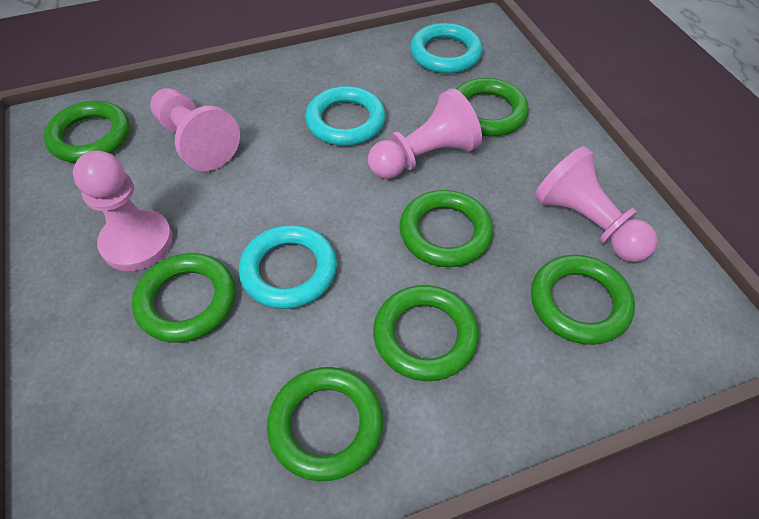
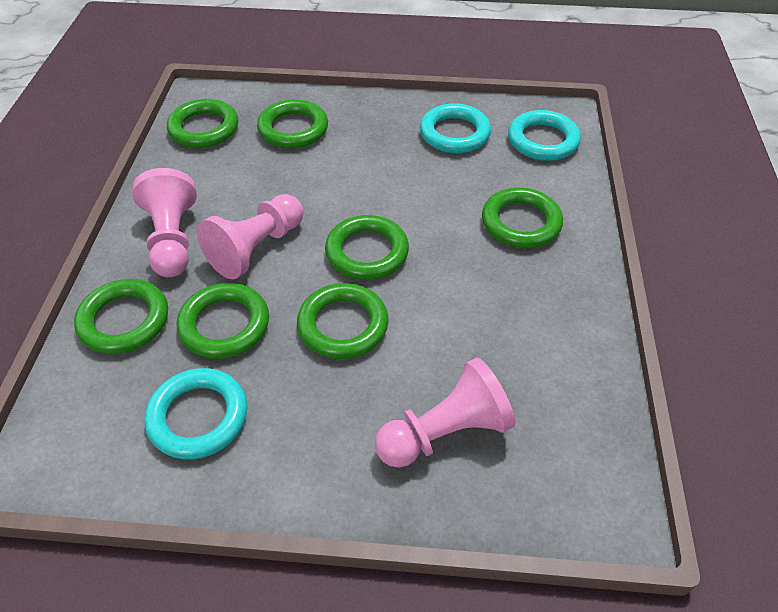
pink pawn: [73,151,173,271] [150,88,240,171] [368,88,482,179] [534,146,658,262] = 4 -> [132,168,197,277] [197,194,303,279] [375,357,515,468] = 3

